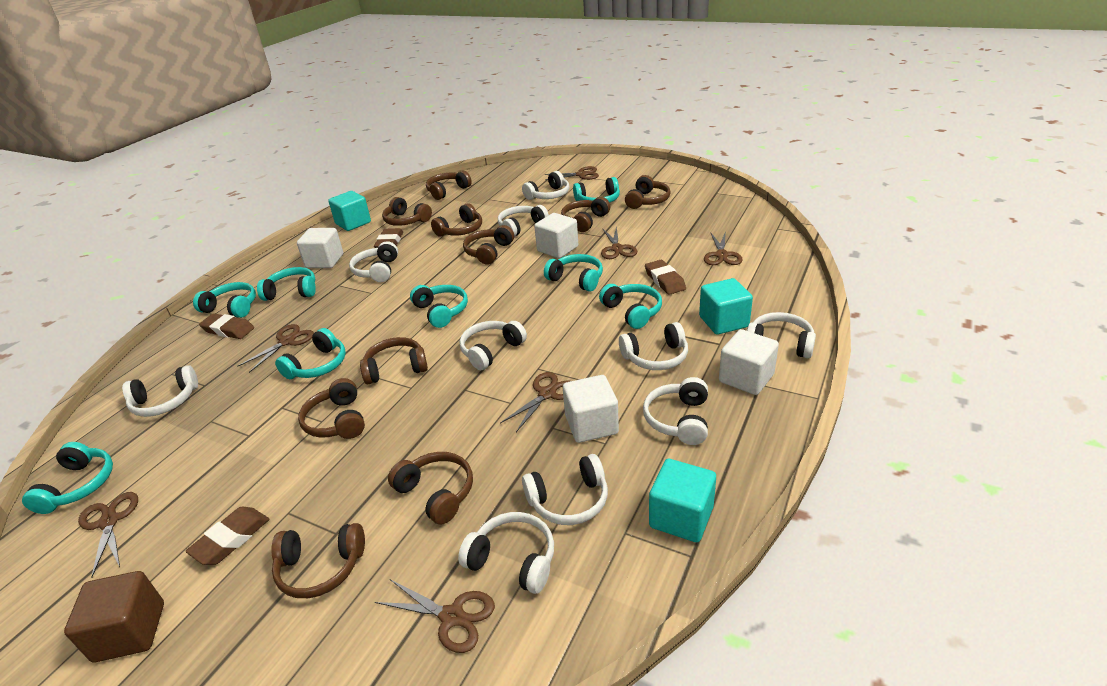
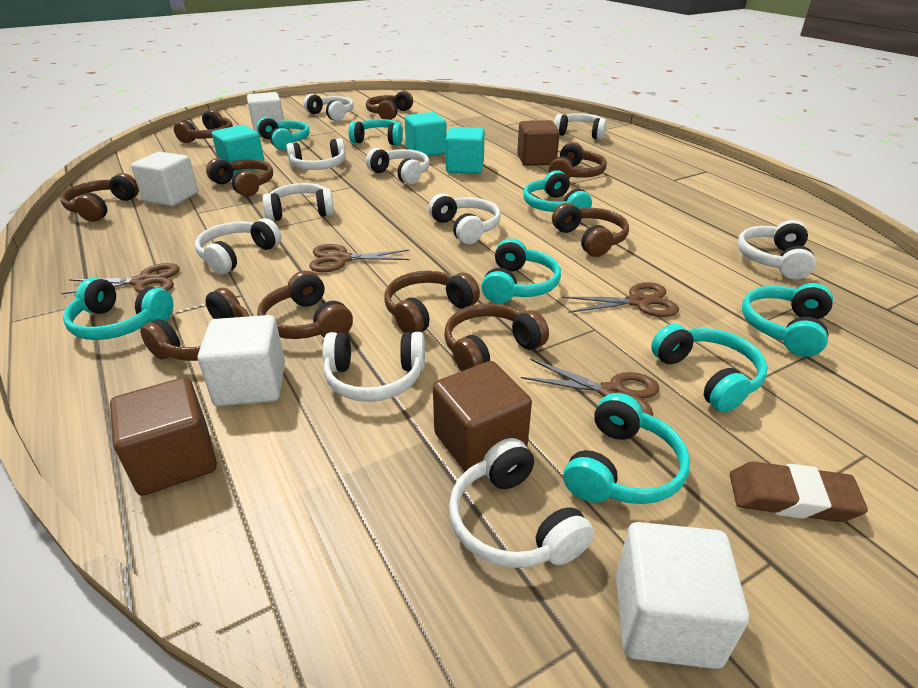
brown cube: [64,571,164,663] = 1 -> [110,377,217,496] [433,361,532,472] [517,120,560,166] = 3
brown eraser: [185,507,269,565] [199,313,254,339] [374,228,403,248] [645,260,686,295] = 4 -> [730,462,868,522] = 1
brown scissors: [78,492,138,577] [237,324,314,373] [375,579,495,653] [500,372,570,432] [544,166,599,180] [601,226,637,259] [704,232,743,265] = 7 -> [61,263,180,294] [309,244,409,272] [521,359,659,416] [562,282,679,317] = 4

